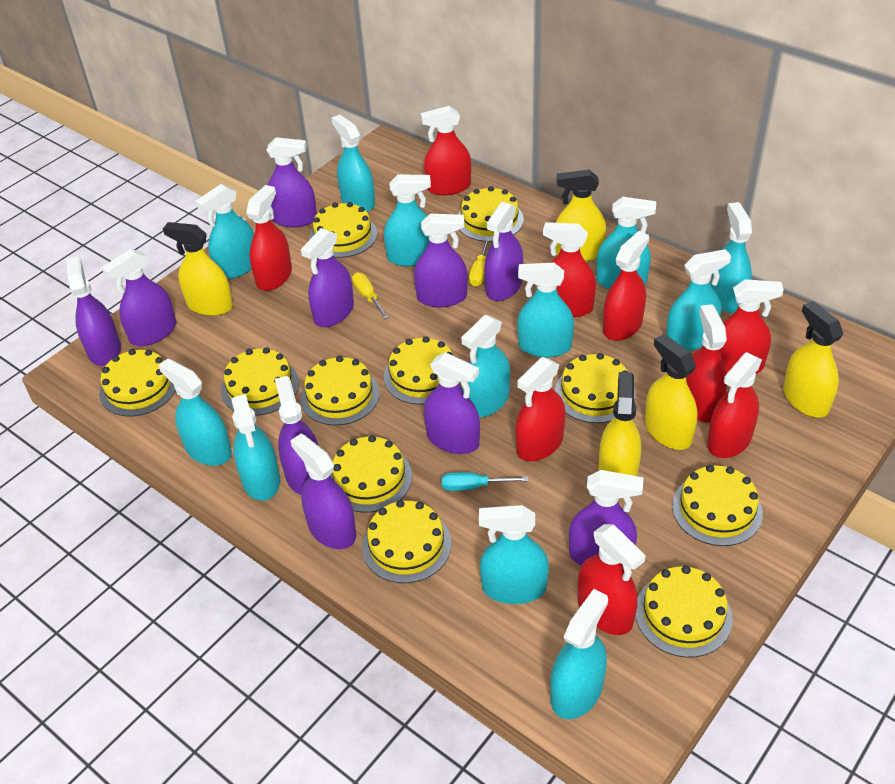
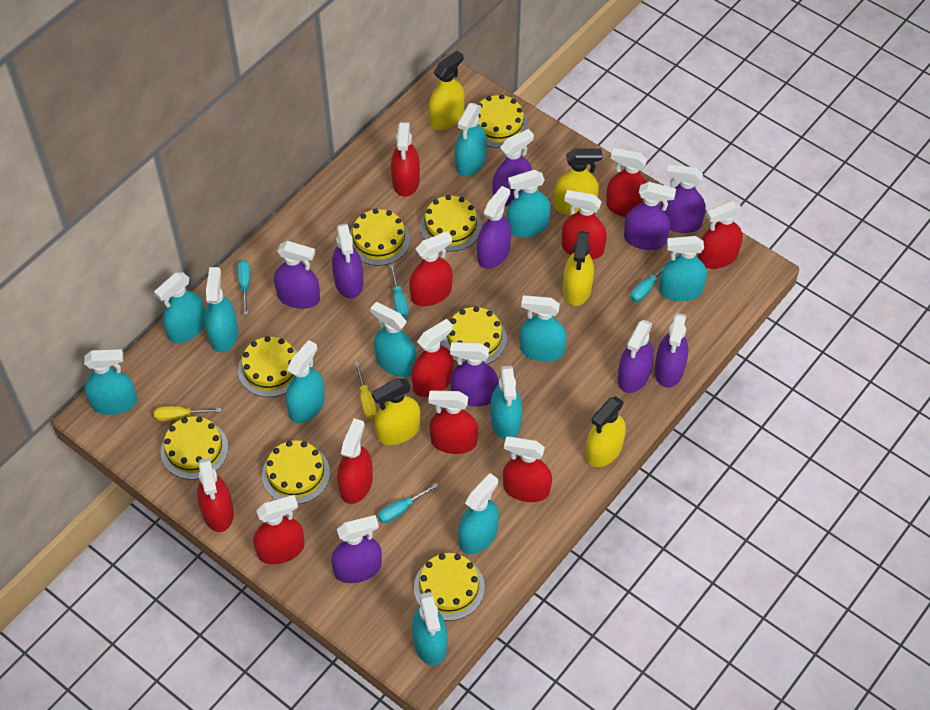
red spray bottle: [246,185,292,291] [420,106,471,195] [515,357,566,461] [543,222,596,317] [578,524,646,635] [603,231,649,341] [686,304,727,423] [707,352,762,458] [720,279,784,374] = 9 -> [197,458,234,532] [253,495,305,564] [337,418,373,504] [391,122,420,197] [410,231,453,306] [411,319,454,397] [428,390,478,454] [503,436,552,502] [562,190,607,259] [606,148,647,217] [698,201,743,269] = 11
turquoise screwdriver: [442,472,528,491] = 1 -> [237,260,250,315] [378,483,438,523] [390,264,409,318] [630,259,671,302] = 4
yellow cake: [99,349,176,416] [221,348,299,416] [301,356,379,426] [309,202,377,258] [330,435,412,513] [362,500,451,583] [384,336,460,405] [458,186,524,242] [555,353,635,423] [635,566,732,658] [672,465,763,546] = 11 -> [161,416,228,480] [238,336,297,397] [262,440,330,504] [350,209,410,266] [414,553,485,621] [420,195,482,252] [444,306,507,364] [478,94,528,148] = 8

